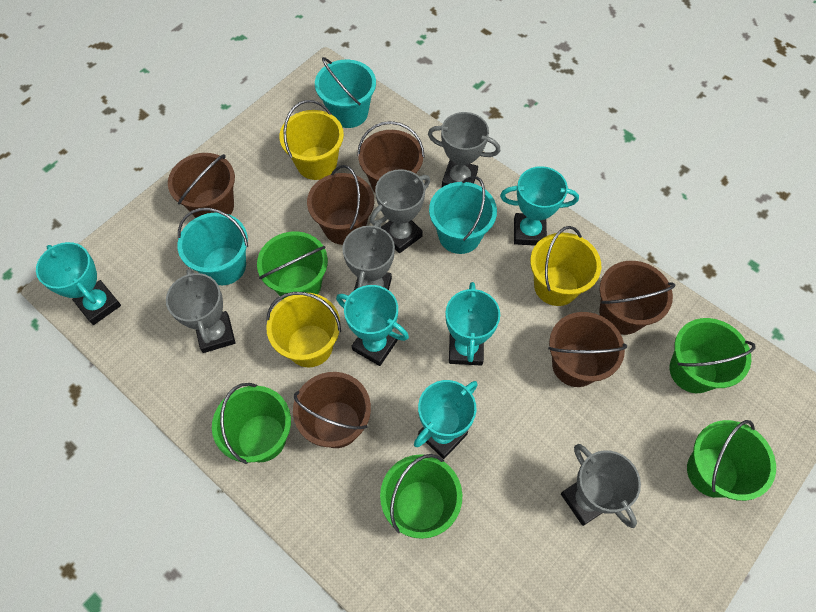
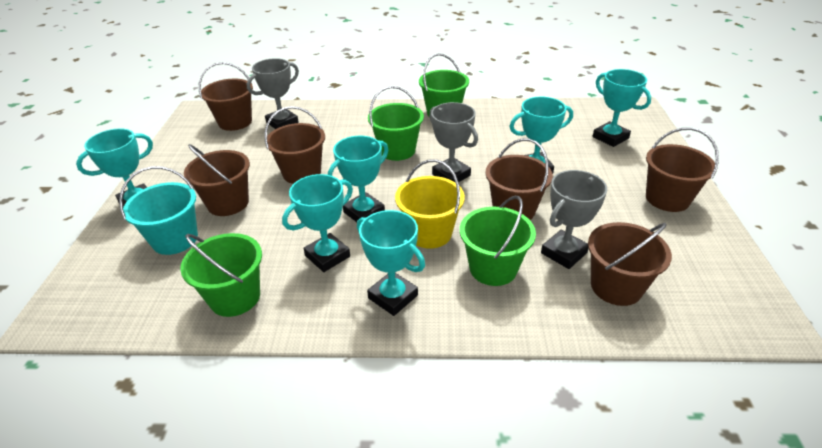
green bucket: [212,383,291,464] [257,231,328,299] [380,454,462,539] [670,318,756,393] [687,420,776,501] = 5 -> [180,233,262,317] [368,86,424,161] [419,53,469,116] [460,196,536,286] = 4
grey trophy: [166,268,235,353] [342,221,395,290] [370,169,430,253] [428,112,500,187] [561,444,641,528] = 5 -> [247,58,299,129] [429,102,478,182] [541,170,607,269] = 3
turquoise bucket: [177,208,248,285] [315,57,376,128] [429,176,497,254] = 3 -> [119,166,198,255] = 1
turquoise trophy: [36,242,121,325] [336,285,409,366] [414,380,478,459] [445,282,500,365] [500,166,579,246] = 5 -> [76,129,153,207] [282,174,353,272] [328,136,389,222] [357,210,425,316] [509,97,573,173] [593,69,651,147] = 6
yellow bucket: [266,292,341,367] [279,100,344,180] [530,226,601,306] = 3 -> [395,159,465,249] = 1

